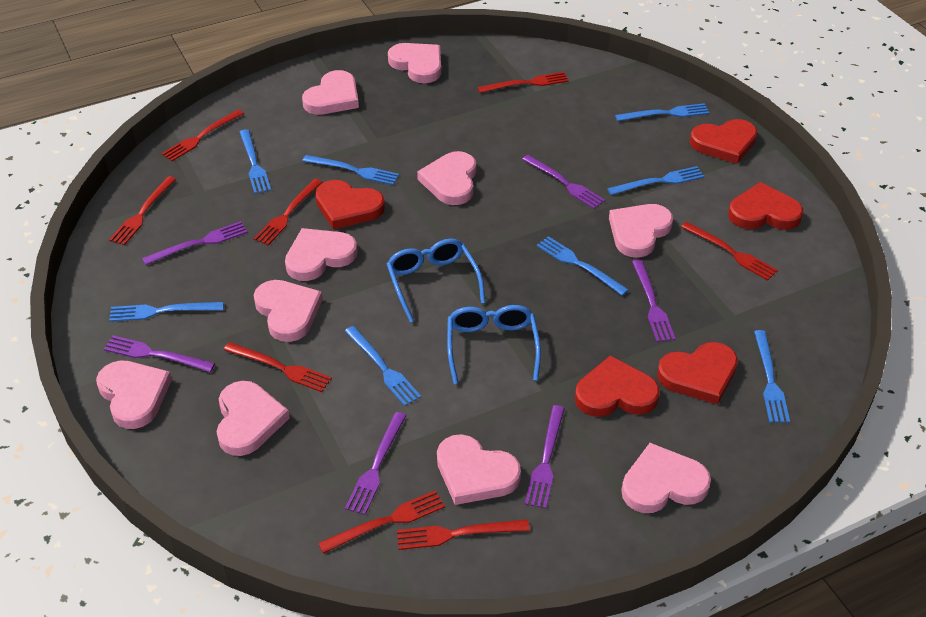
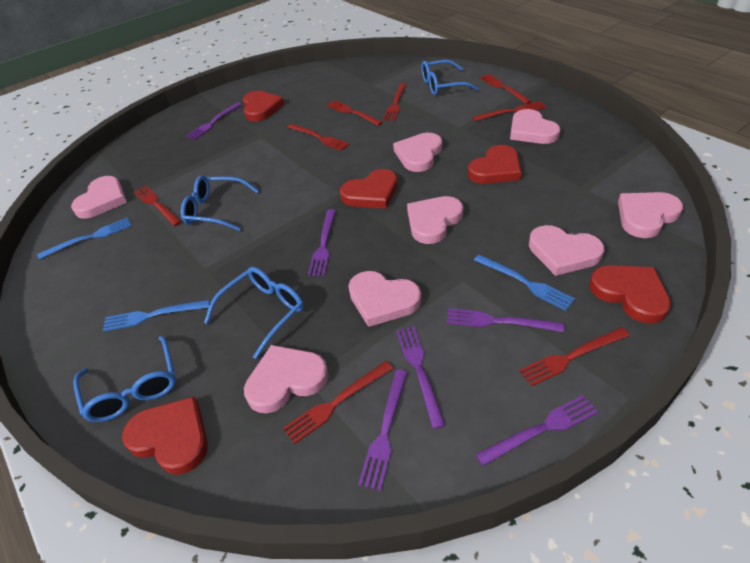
blue fork: [109,302,224,322] [240,129,271,194] [302,155,399,185] [345,326,421,406] [537,236,629,296] [607,166,705,195] [615,103,709,121] [754,330,790,423] = 8 -> [37,218,131,260] [103,300,210,332] [474,254,575,311] = 3
blue glasses: [387,239,486,323] [447,305,541,384] = 2 -> [73,336,176,422] [181,175,259,231] [204,267,304,359] [421,60,479,95] = 4
pink heart: [96,361,172,429] [217,381,290,456] [254,280,323,342] [285,228,357,281] [302,70,359,115] [388,43,441,83] [417,151,476,205] [437,434,521,505] [609,204,673,258] [621,443,711,513] = 10 -> [71,176,127,219] [244,345,329,414] [348,271,421,327] [393,133,442,172] [407,196,463,244] [510,109,560,144] [529,225,604,276] [618,192,683,238] = 8

